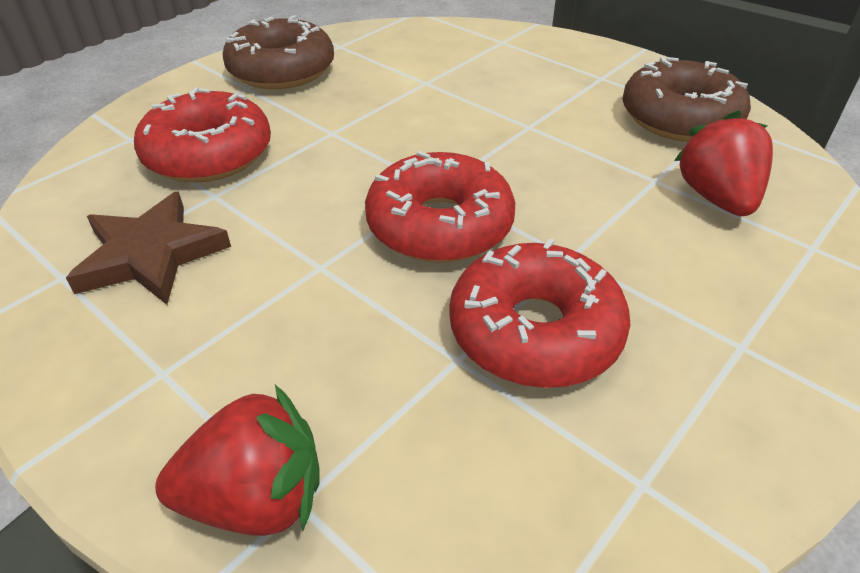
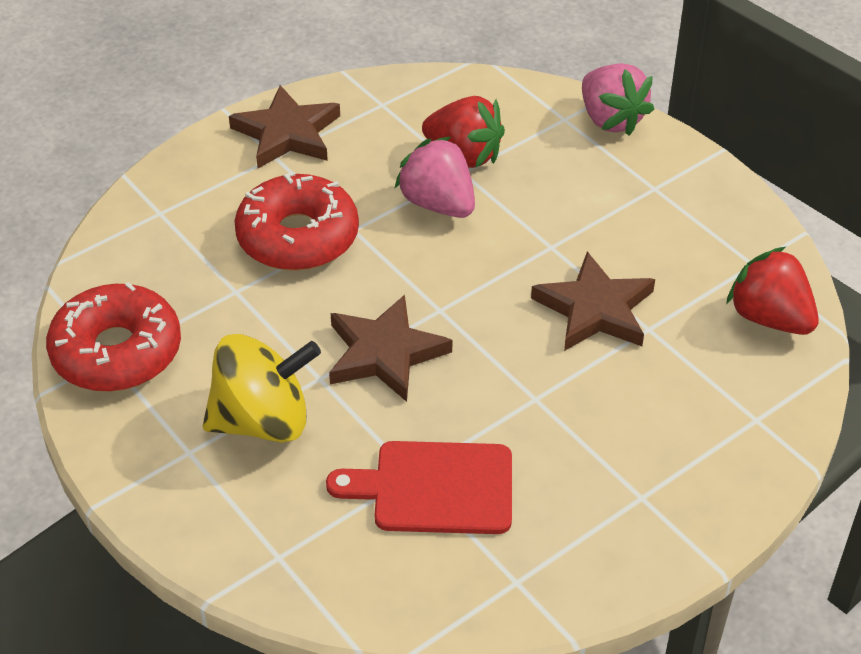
brown donut: [223,15,334,89] [622,57,751,142] = 2 -> none = 0
brown star: [66,191,231,305] = 1 -> [229,85,340,168] [329,295,452,402] [531,251,655,351] = 3
pink strawberry: none = 0 -> [394,136,475,218] [582,63,654,136] = 2
red cutting board: none = 0 -> [326,441,512,534] = 1
red donut: [134,88,271,183] [365,151,515,263] [449,238,630,388] = 3 -> [46,282,181,392] [235,172,359,271] = 2
yellow spinning top: none = 0 -> [203,334,321,443] = 1

